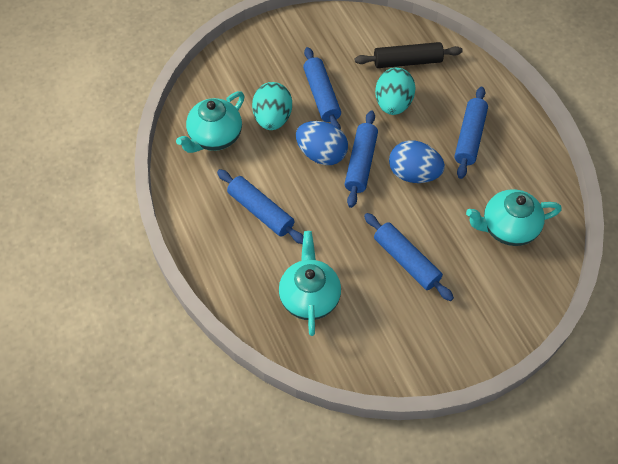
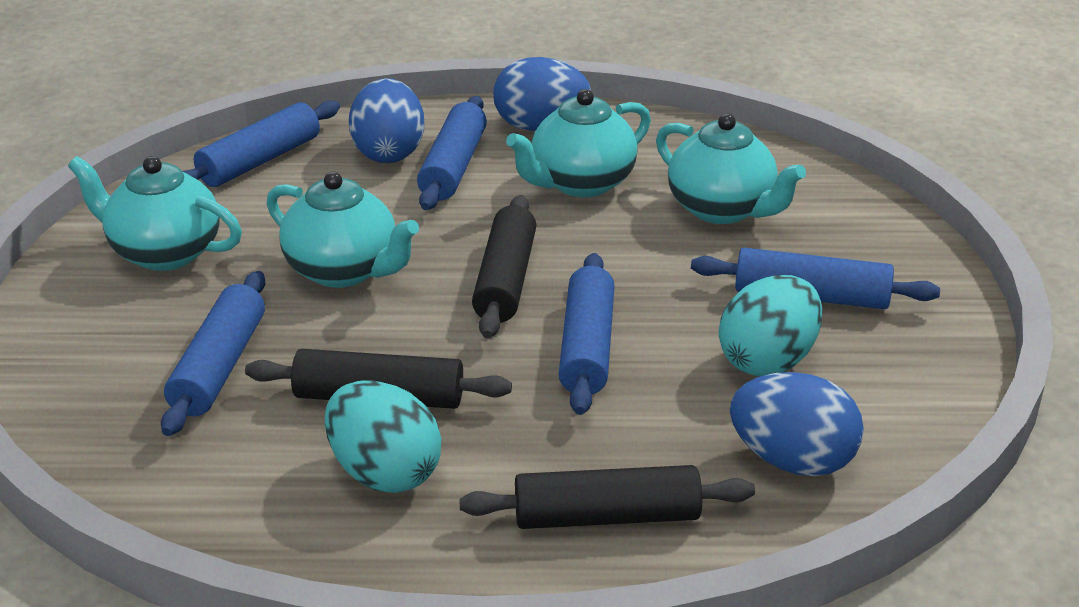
black rolling pin: [355,42,463,68] = 1 -> [245,349,512,409] [459,465,755,529] [472,195,536,338] = 3
blue egg: [296,121,348,165] [389,140,445,183] = 2 -> [349,78,424,163] [493,57,591,131] [730,372,864,476] = 3
turquoise teapot: [176,91,245,153] [279,231,341,336] [466,189,562,246] = 3 -> [68,156,242,271] [266,171,419,288] [506,89,651,197] [656,113,806,224] = 4

